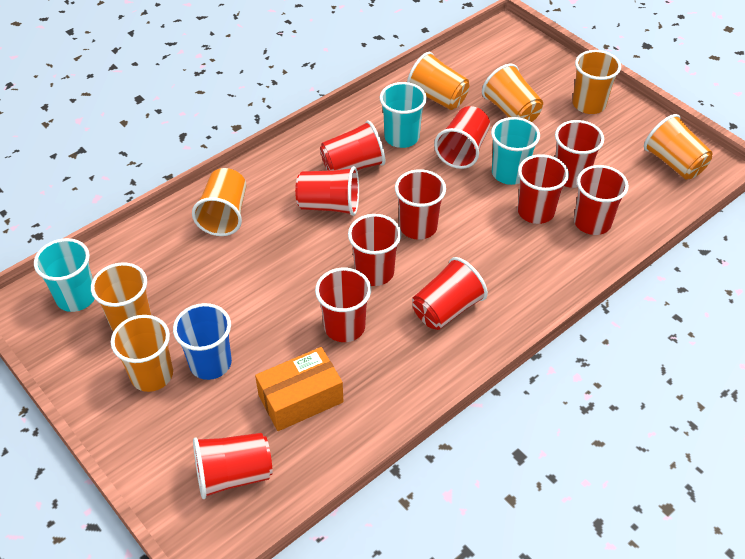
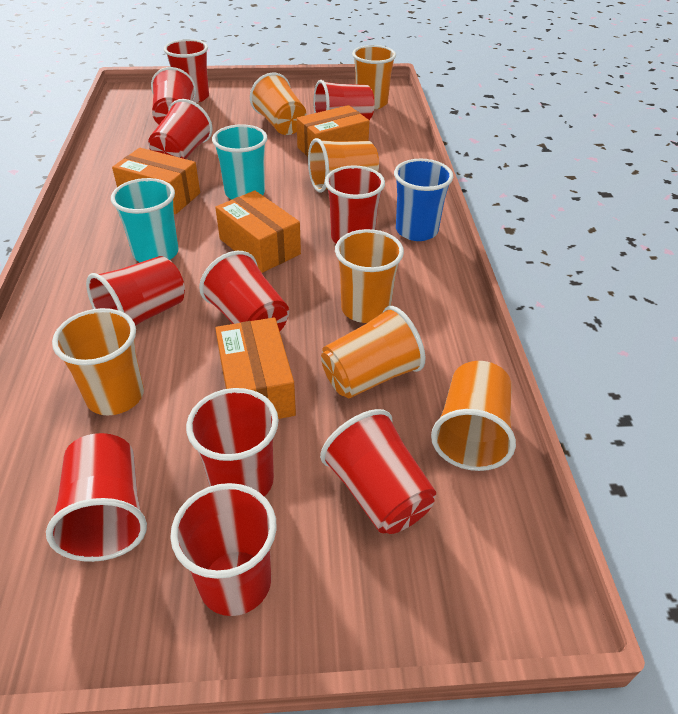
orange box: [255,347,343,431] = 1 -> [112,148,200,214] [215,190,301,273] [215,317,296,419] [297,105,369,157] = 4
turquoise cup: [34,238,95,312] [380,82,427,148] [491,117,540,185] = 3 -> [111,178,179,262] [212,124,267,199] = 2

